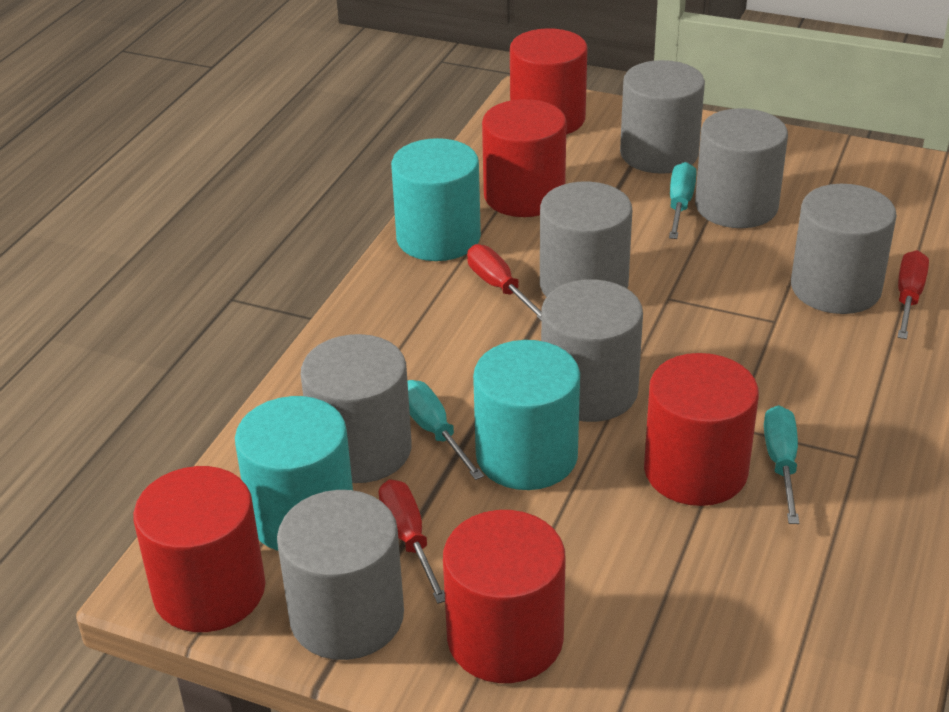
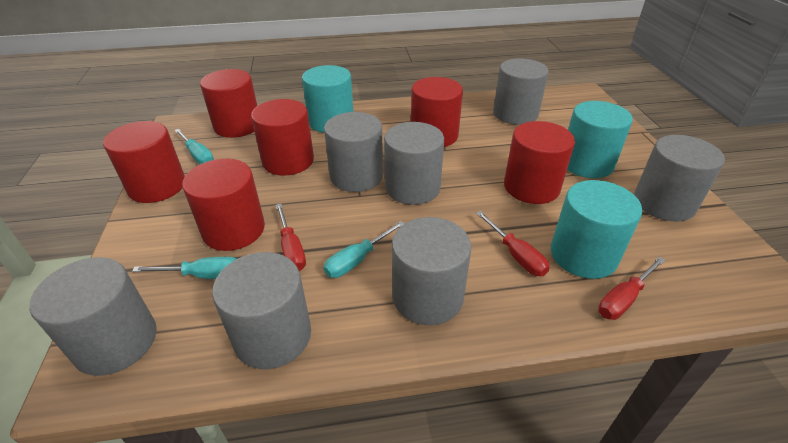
red cylinder: [133,466,265,632] [443,510,566,683] [482,99,567,217] [510,28,588,135] [644,353,759,506] = 5 -> [103,121,185,203] [182,159,265,251] [200,69,257,138] [251,99,314,176] [411,77,463,147] [504,121,575,204] = 6

